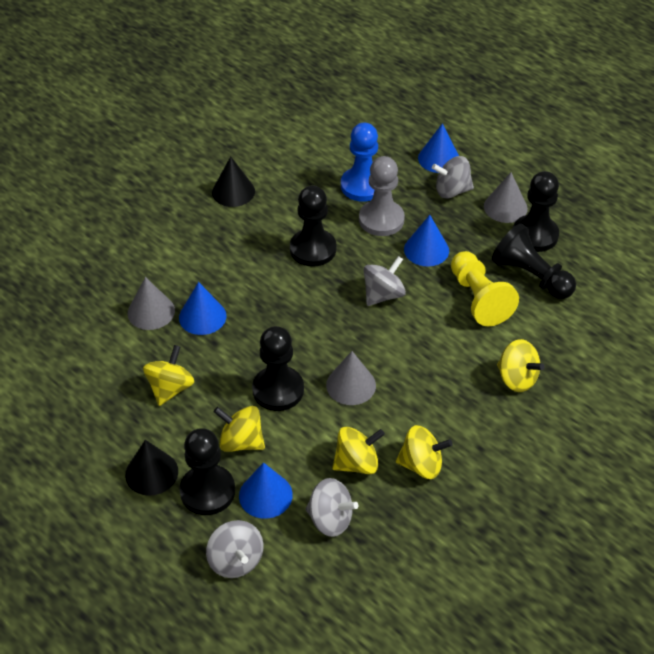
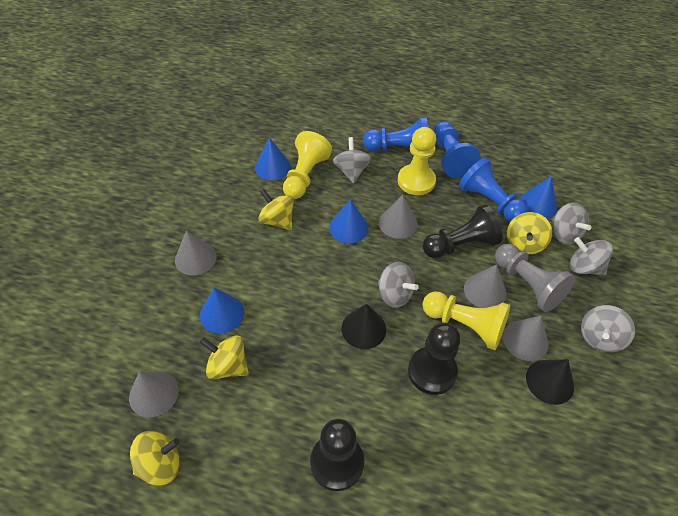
black pawn: [179,428,235,515] [252,326,304,411] [290,185,336,267] [492,224,576,299] [513,171,559,252] = 5 -> [310,419,364,491] [408,323,461,395] [423,205,502,258] = 3
blue pawn: [341,123,378,202] = 1 -> [363,117,428,151] [433,121,480,178] [458,157,528,222] = 3
grey cone: [127,277,175,330] [326,351,376,405] [484,172,528,223] = 3 -> [129,371,179,417] [175,230,217,276] [379,195,418,239] [464,264,507,308] [503,316,549,361] = 5
grey spinning top: [206,520,263,578] [306,478,358,537] [363,256,406,306] [432,156,474,198] = 4 -> [333,137,372,184] [378,262,419,308] [552,202,591,244] [570,237,613,276] [581,305,635,353] = 5
yellow pawn: [451,251,519,326] = 1 -> [283,131,332,199] [398,127,436,195] [422,291,510,350] = 3
yellow spinning top: [143,345,194,406] [214,406,265,452] [332,427,385,474] [396,425,453,479] [497,339,545,392] = 5 -> [130,431,180,486] [200,335,249,379] [258,188,294,230] [507,212,552,254] = 4

